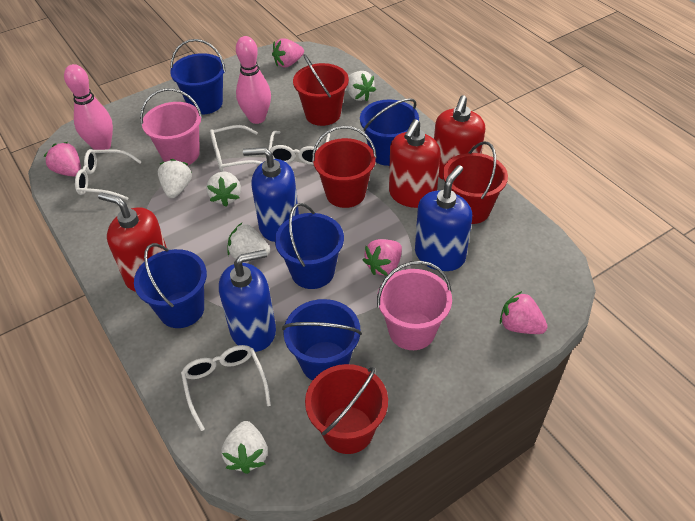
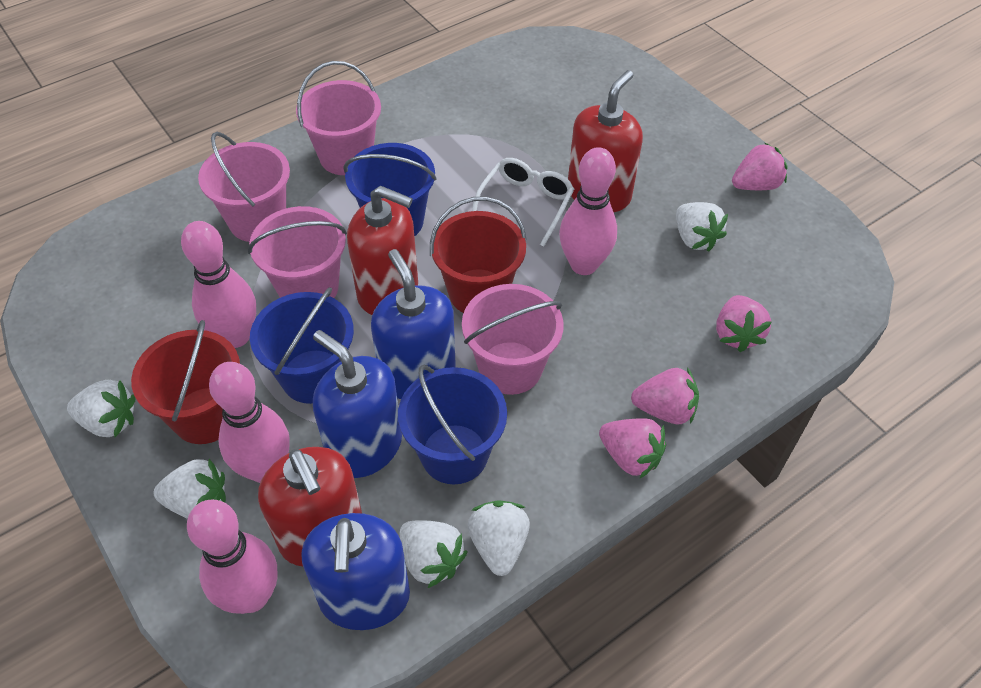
blue bucket: [134,243,207,328] [170,39,226,115] [275,203,344,289] [282,299,362,380] [360,98,419,166] = 5 -> [250,287,354,404] [343,143,437,237] [398,365,507,484] = 3
pink bowling pin: [64,64,113,150] [236,36,271,124] = 2 -> [181,221,256,348] [187,500,278,614] [209,362,290,483] [559,147,617,275] = 4
pink bucket: [140,88,202,165] [377,261,452,350] = 2 -> [198,132,290,242] [248,206,347,298] [296,61,381,175] [462,284,563,395] = 4
red bucket: [293,54,349,126] [305,364,388,454] [312,126,377,208] [443,141,508,224] = 4 -> [131,320,240,444] [430,197,527,313] = 2
white glasses: [75,149,142,200] [181,345,271,431] [210,125,263,172] [268,131,330,165] = 4 -> [472,158,574,247] = 1

